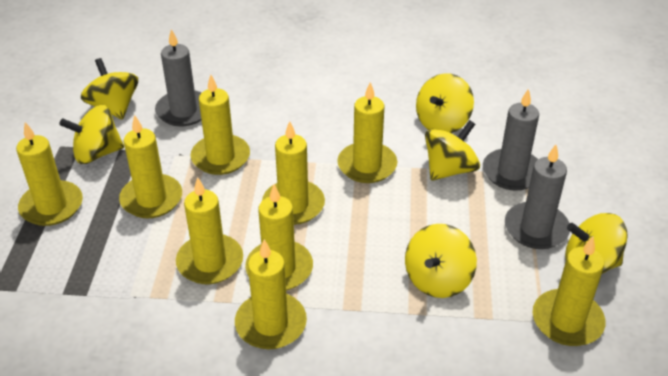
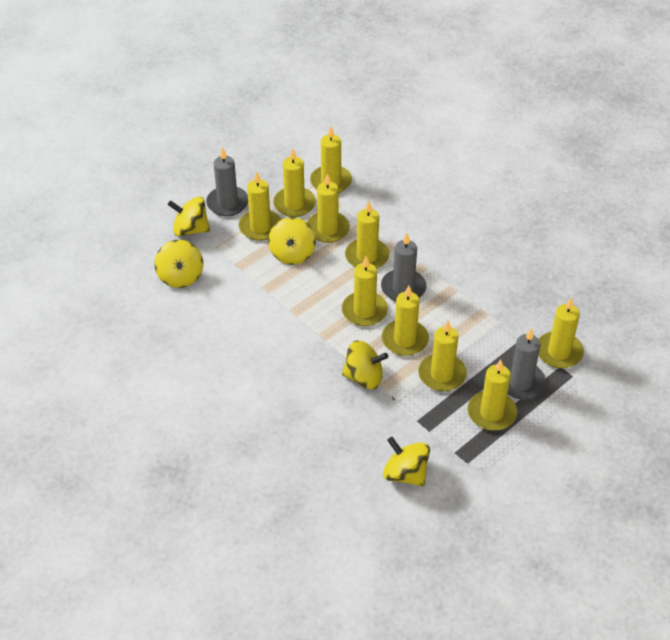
yellow candle: [16,122,83,226] [119,115,182,218] [176,177,243,284] [191,75,250,175] [235,239,307,349] [245,184,313,290] [262,121,325,225] [337,82,397,183] [532,237,606,346] = 9 -> [239,172,281,241] [273,148,316,217] [307,174,350,243] [310,126,352,193] [342,256,388,326] [345,201,389,269] [382,285,429,356] [418,321,467,391] [467,360,517,431] [538,297,584,368] = 10
yellow spinning top: [59,105,124,164] [81,58,138,120] [405,224,477,298] [416,73,474,133] [425,120,480,181] [565,213,628,274] = 6 -> [155,240,203,288] [167,197,210,236] [268,217,316,265] [342,340,388,389] [383,437,430,486] = 5

